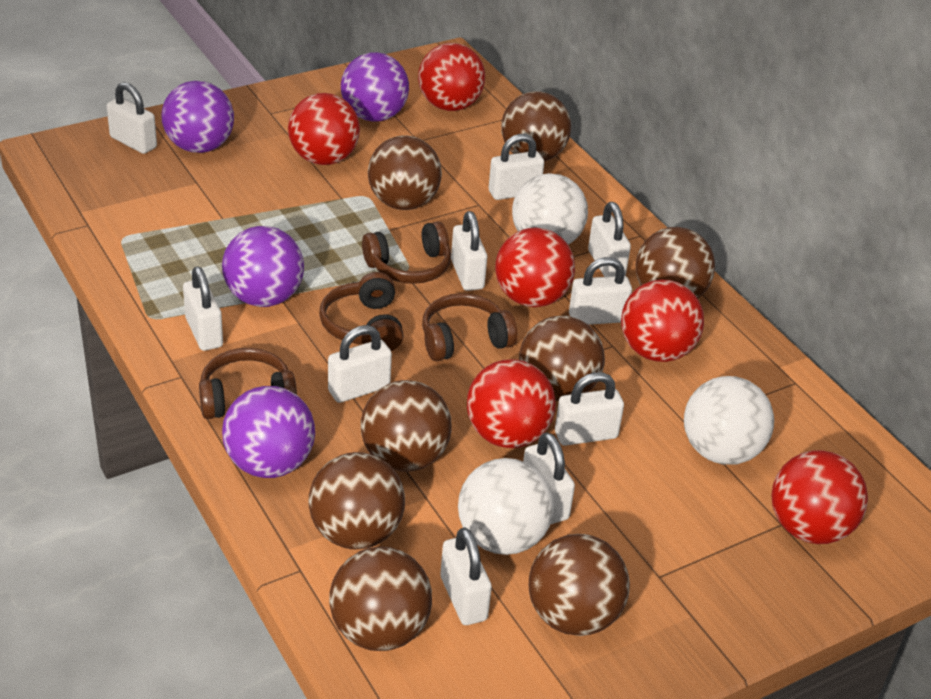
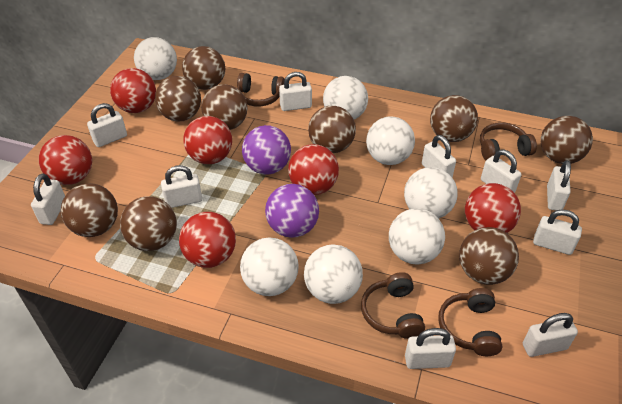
brown ball: [308,452,405,549] [329,547,432,651] [361,380,452,472] [368,135,442,210] [501,91,571,161] [519,316,605,401] [529,534,630,636] [636,227,715,299] = 8 -> [61,183,118,237] [120,196,177,251] [155,76,201,122] [182,46,225,90] [201,84,248,130] [308,106,356,153] [430,95,478,142] [459,227,519,285] [541,116,593,164] = 9
purple ball: [162,81,234,153] [222,226,304,307] [222,386,315,478] [341,52,409,122] = 4 -> [242,125,291,175] [265,184,319,238] = 2
white ball: [458,458,554,555] [512,173,588,245] [684,376,774,465] = 3 -> [134,37,177,80] [240,238,299,296] [304,244,363,304] [323,76,368,119] [366,117,415,165] [389,208,445,265] [404,167,458,218] = 7

